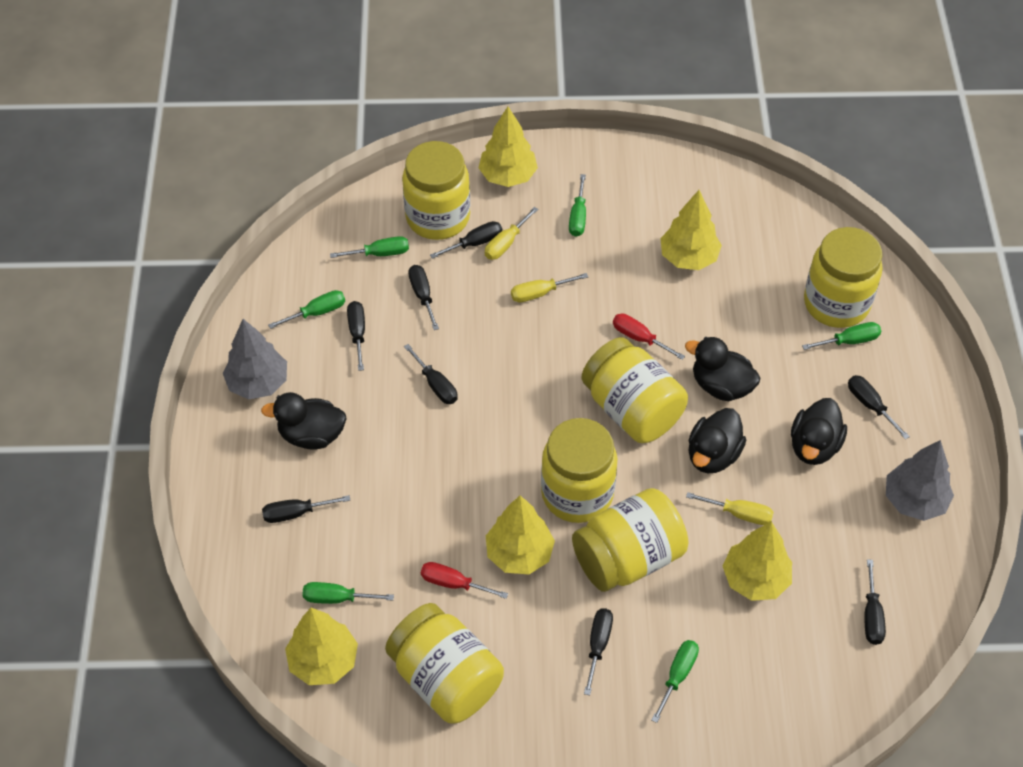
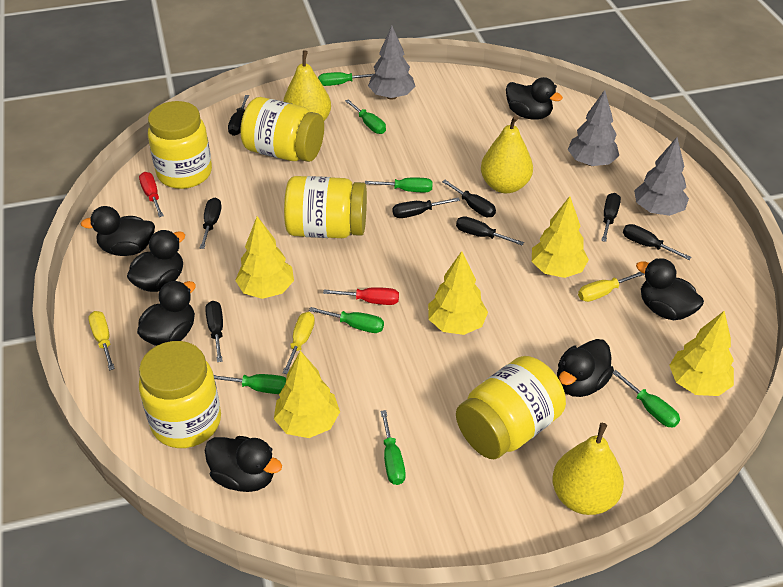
black duck: [261,392,347,450] [685,337,760,401] [688,408,746,473] [791,398,847,465] = 4 -> [80,206,155,256] [127,230,185,292] [137,281,196,346] [204,436,282,492] [506,77,563,120] [557,339,614,397] [636,258,704,320] = 7
green screwdriver: [268,290,345,329] [303,582,394,604] [330,236,409,258] [569,174,586,237] [652,640,699,723] [802,322,881,350] = 6 -> [214,374,286,394] [309,307,384,333] [318,72,374,86] [345,99,386,134] [365,178,433,192] [381,410,406,485] [613,370,680,428] = 7
grey tree: [223,319,287,400] [886,440,954,521] = 2 -> [368,26,416,100] [568,90,619,166] [634,137,689,216] = 3
yellow jar: [385,603,504,724] [402,141,470,240] [541,418,618,523] [572,488,688,592] [582,337,688,443] [804,227,882,328] = 6 -> [139,341,221,448] [148,101,212,189] [240,97,324,162] [284,176,367,238] [456,356,566,459] = 5
yellow pear: none = 0 -> [283,50,331,121] [481,115,533,193] [552,423,624,515] = 3

